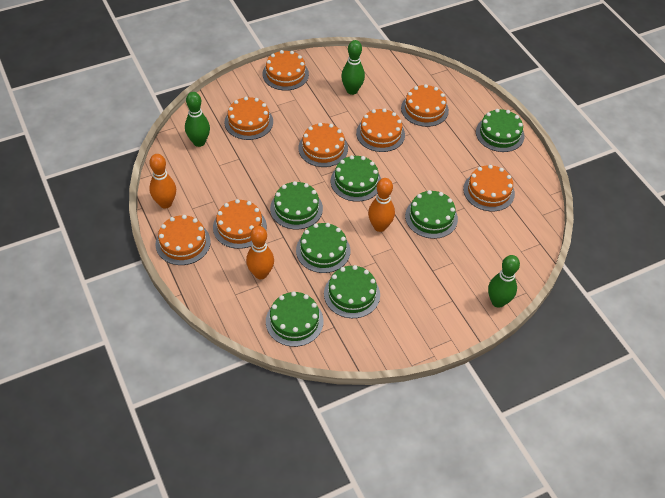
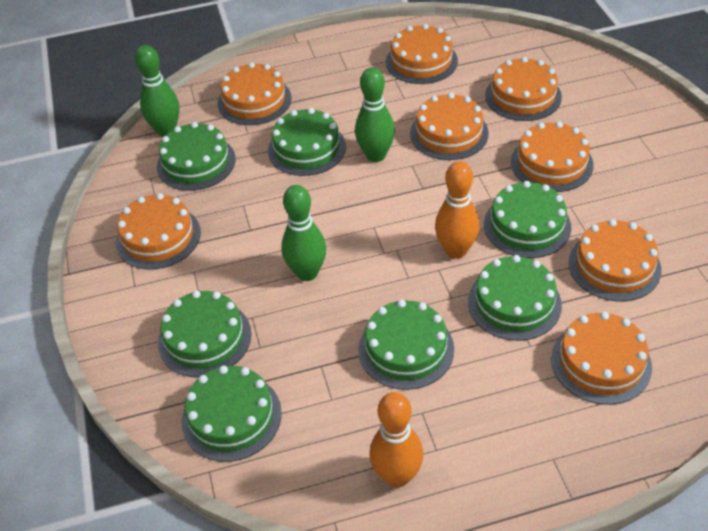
orange bowling pin: [149,154,176,209] [246,226,274,279] [368,178,395,232] = 3 -> [369,392,424,488] [435,161,480,259] = 2

